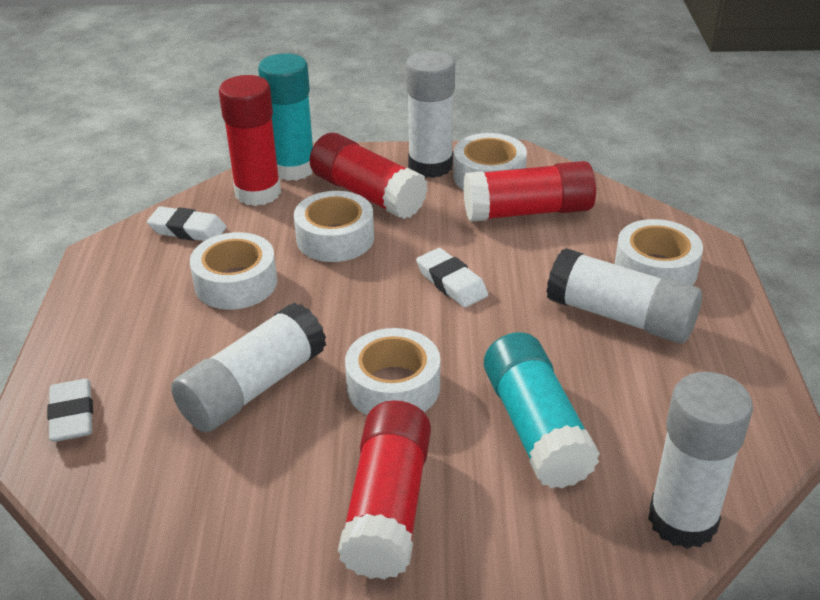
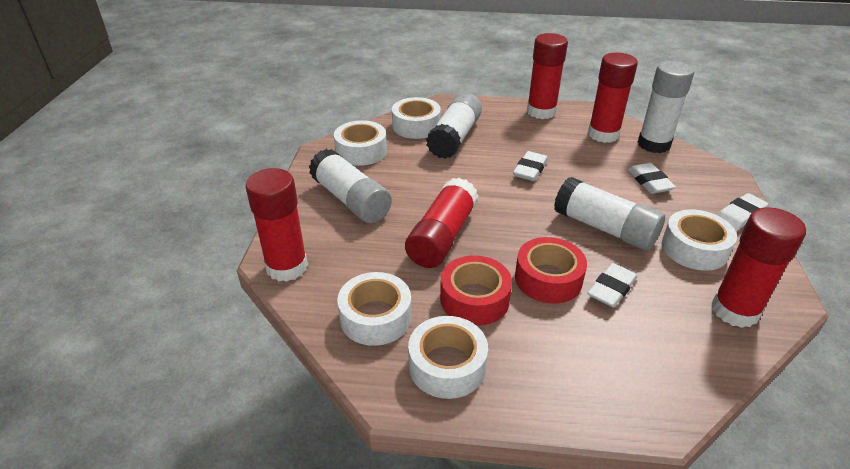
red glue stick: [219,75,281,206] [310,133,428,219] [338,400,431,580] [463,161,596,222] = 4 -> [245,168,308,282] [405,178,479,268] [527,33,568,119] [588,52,638,143] [712,207,806,328] = 5
red tape: none = 0 -> [440,255,512,326] [515,237,587,304] = 2
turquoise glue stick: [258,53,313,181] [484,332,600,489] = 2 -> none = 0
white eraser: [47,379,93,442] [147,206,227,241] [416,248,488,308] = 3 -> [513,151,548,181] [588,263,637,308] [628,163,676,194] [717,193,768,231] = 4

